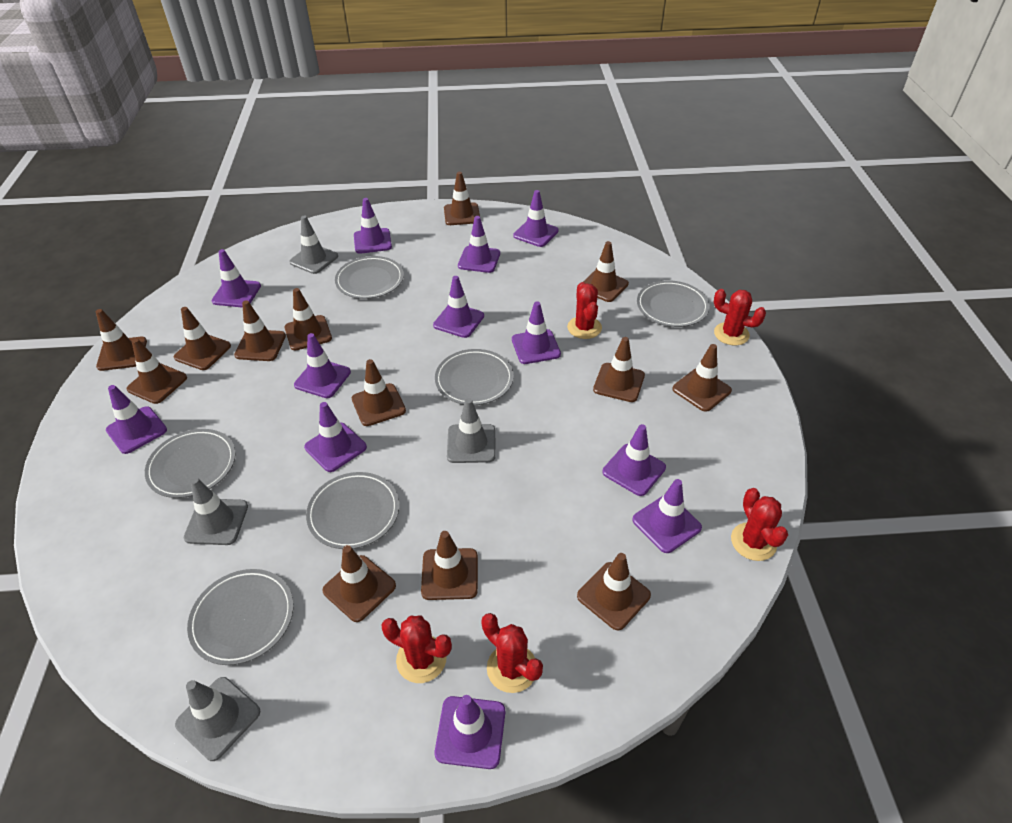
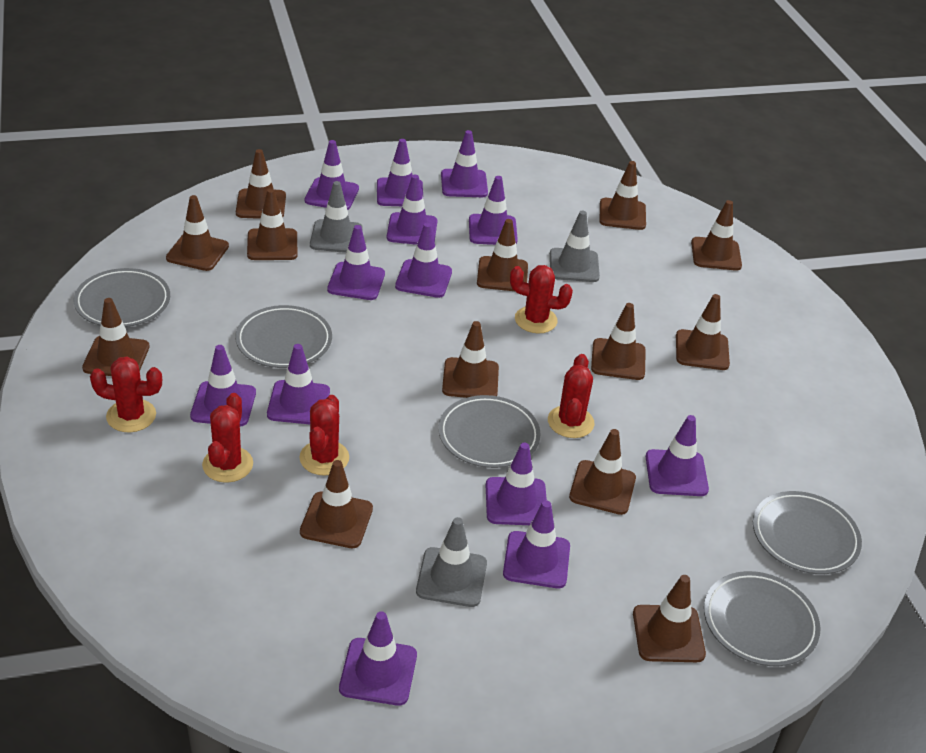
grey plate: [145,429,236,498] [187,569,294,665] [306,472,399,549] [335,256,404,299] [435,349,514,405] [637,280,709,327] = 6 -> [73,268,170,327] [235,305,332,368] [438,395,541,468] [704,571,821,666] [753,491,862,574] = 5
grey traffic cone: [175,677,260,761] [184,477,248,545] [289,216,338,274] [447,398,496,463] = 4 -> [310,181,363,253] [416,517,487,607] [550,211,600,282] = 3
purple traffic cone: [106,385,167,454] [211,249,261,308] [294,333,351,398] [304,402,367,472] [354,198,392,254] [433,276,484,338] [435,695,505,769] [458,216,500,273] [512,301,561,364] [513,190,559,247] [602,424,666,496] [632,479,702,553] = 12 -> [190,345,256,426] [267,344,330,424] [304,140,359,210] [327,225,385,300] [339,611,417,706] [377,139,423,206] [387,175,438,245] [395,223,452,298] [441,130,488,197] [469,176,518,245] [486,443,547,525] [503,500,570,588] [646,415,709,496] = 13

